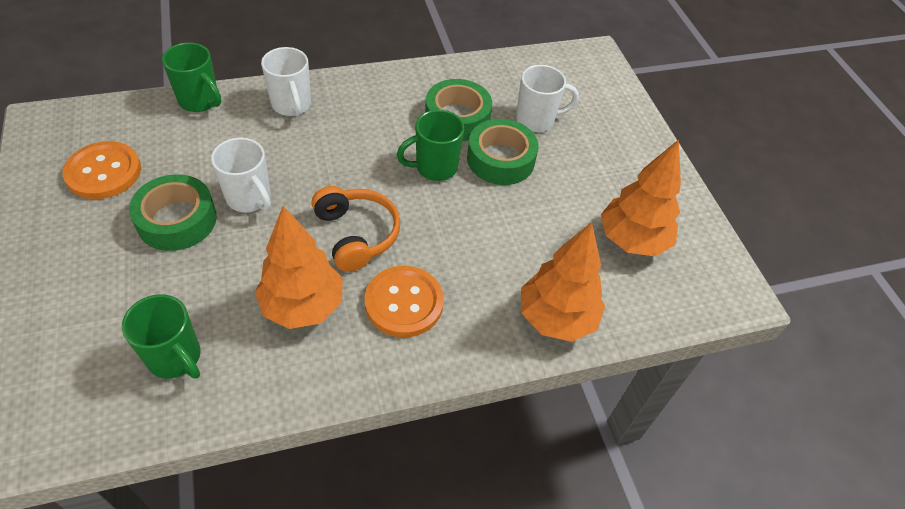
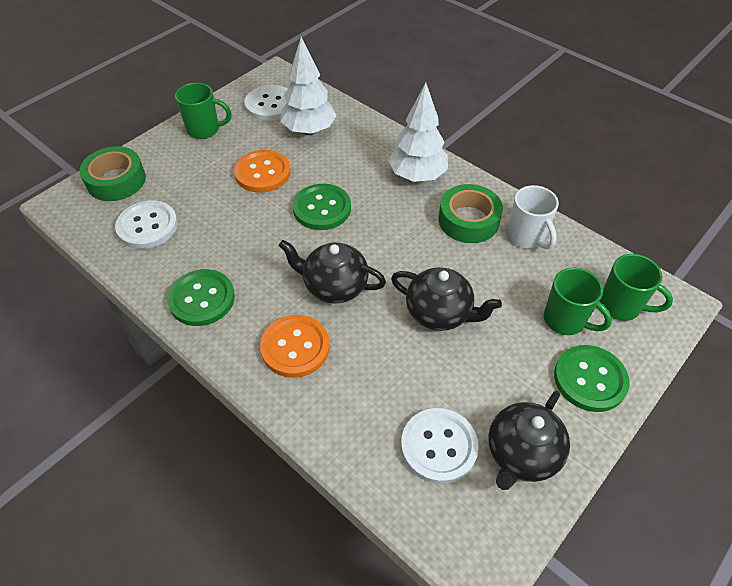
black teapot: none = 0 -> [279,240,386,303] [391,267,502,331] [488,391,570,490] = 3
green button: none = 0 -> [167,269,235,326] [293,184,351,230] [554,345,630,412] = 3
green tape: [129,174,217,251] [425,79,492,141] [467,119,539,185] = 3 -> [80,146,146,201] [439,184,503,243] = 2
orange headphones: [312,186,400,272] = 1 -> none = 0
orange tree: [255,206,343,329] [521,222,605,342] [601,140,681,256] = 3 -> none = 0
white button: none = 0 -> [115,200,178,249] [245,85,287,121] [401,408,479,484] = 3
white mug: [211,137,271,212] [261,47,311,116] [516,65,579,132] = 3 -> [508,185,559,250] = 1
white tree: none = 0 -> [280,37,337,135] [388,82,448,182] = 2

